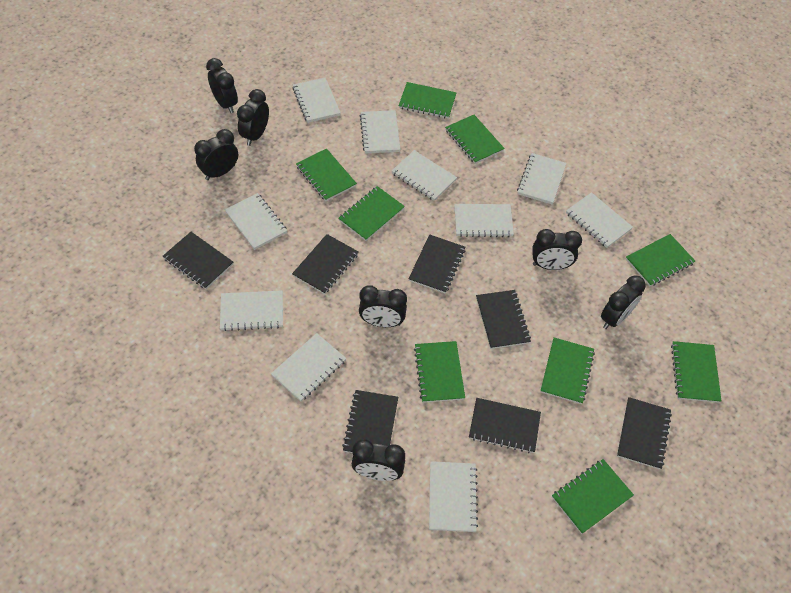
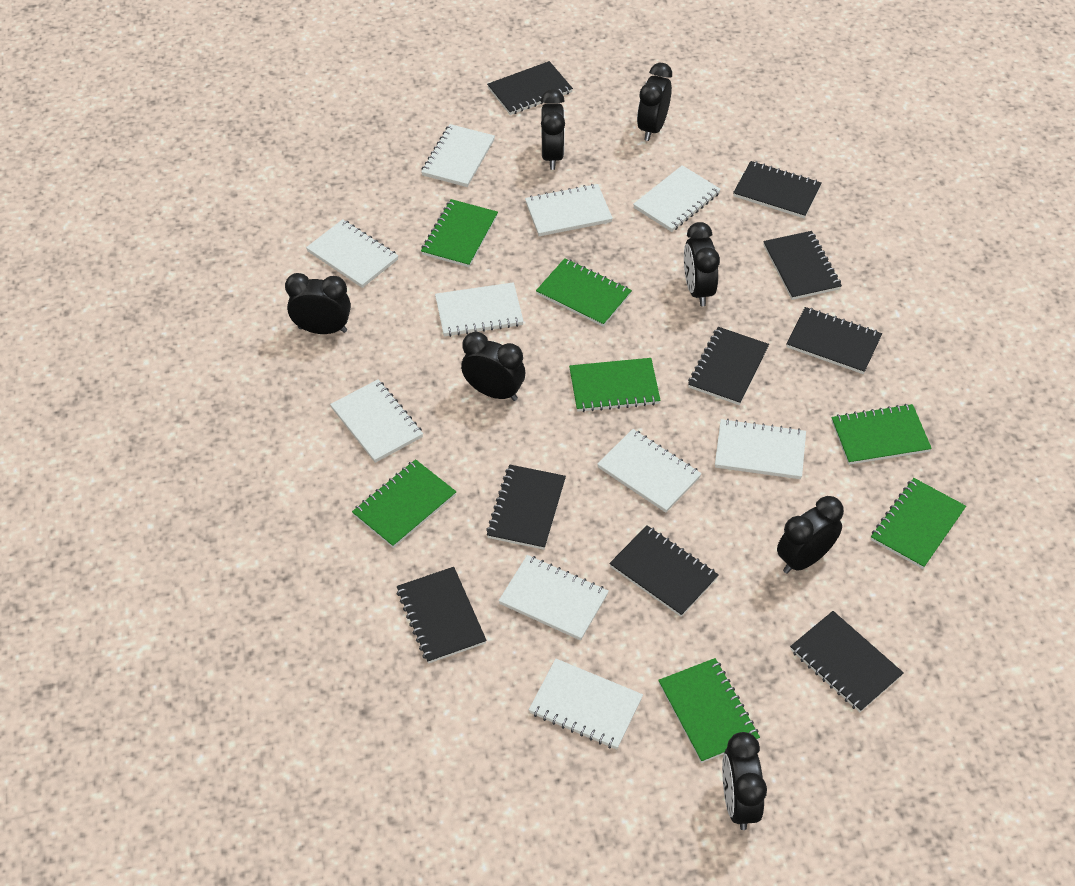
black notebook: [163,232,233,289] [292,234,358,294] [342,390,398,453] [409,234,466,293] [469,398,541,453] [476,290,531,349] [617,397,672,470] = 7 -> [397,567,487,664] [486,465,566,550] [487,61,573,115] [609,525,719,617] [688,327,769,405] [733,161,822,218] [763,231,842,300] [786,307,882,374] [790,611,904,712] = 9
green notebook: [296,149,357,201] [338,186,405,241] [399,82,457,119] [414,341,465,403] [445,115,505,164] [540,337,595,404] [552,459,634,534] [626,234,695,286] [671,341,722,403] = 9 -> [352,459,456,548] [421,199,498,267] [536,258,632,327] [569,358,661,412] [658,658,760,763] [831,404,932,465] [871,478,966,569] = 7

